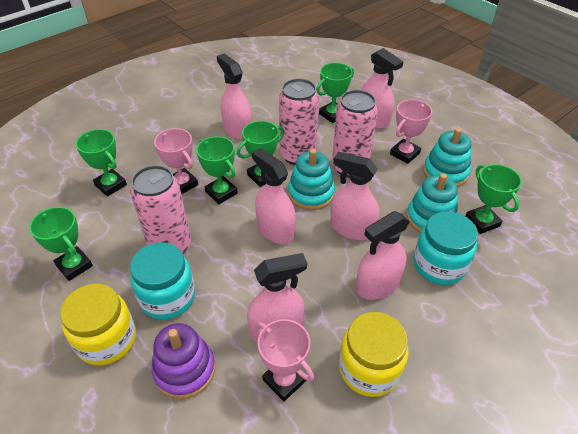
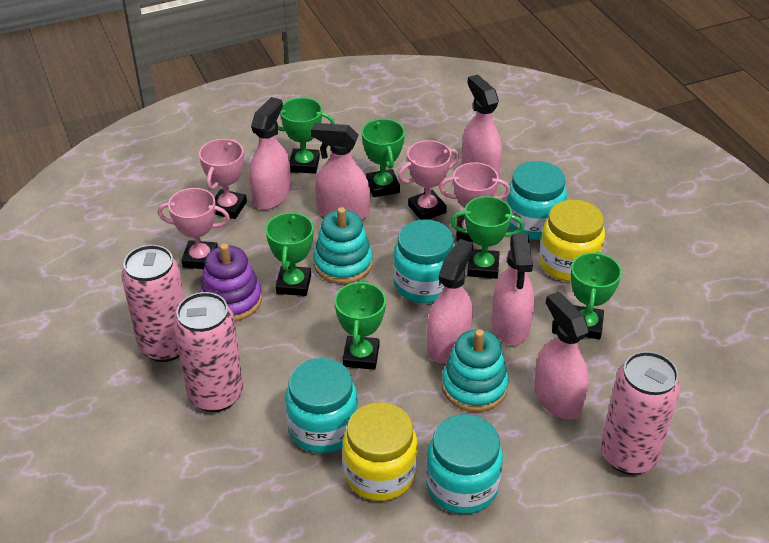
pink trophy: [154,128,198,194] [256,319,314,401] [390,99,432,164] = 3 -> [158,188,230,269] [199,139,247,219] [398,140,459,220] [439,162,511,242] = 4
turquoise jar: [130,242,195,320] [414,211,478,285] = 2 -> [285,358,358,453] [393,219,455,303] [426,414,503,514] [506,161,567,240] = 4
turquoise stacking toy: [288,149,335,210] [407,173,458,232] [423,128,471,187] = 3 -> [313,207,373,284] [442,329,509,412] = 2

